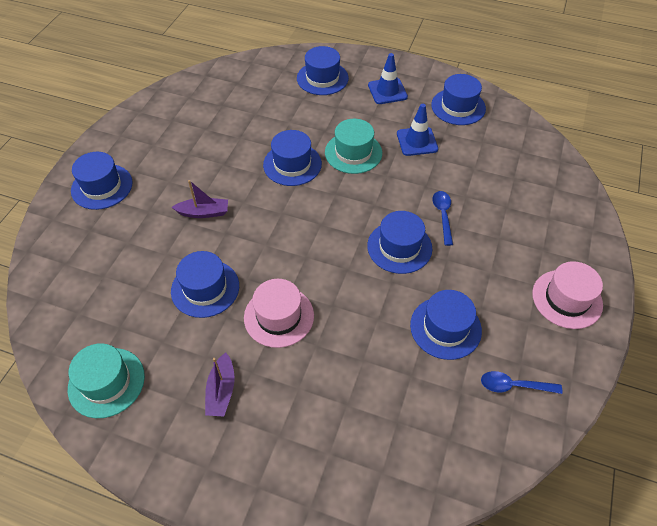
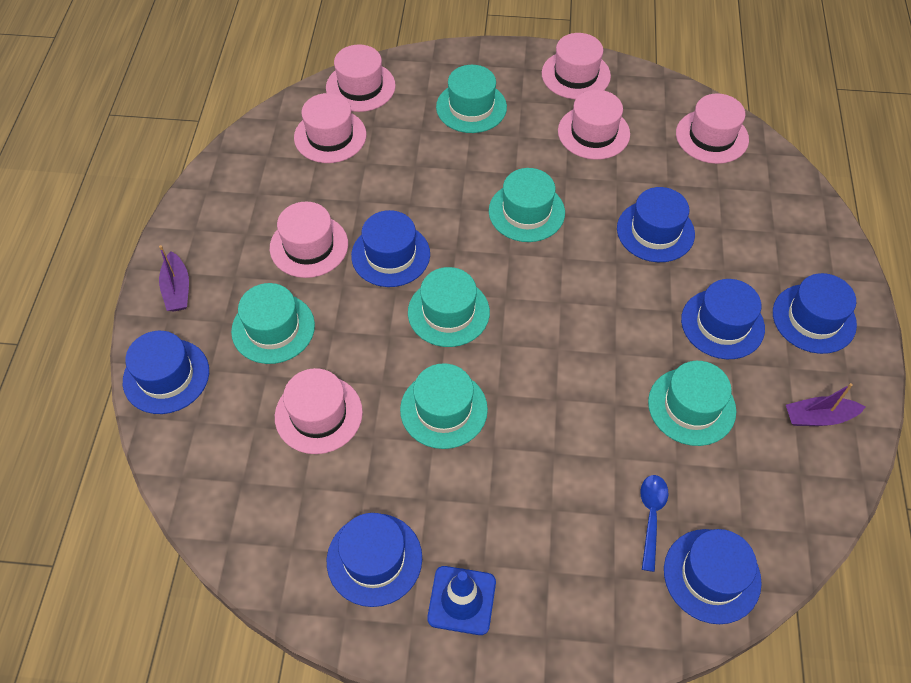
blue spoon: [432,191,453,246] [481,371,562,394] = 2 -> [640,475,668,572] = 1
blue traffic cone: [368,53,408,104] [397,104,438,156] = 2 -> [427,566,496,635] = 1
pink hat: [244,279,314,348] [532,261,603,329] = 2 -> [270,202,348,278] [275,368,363,454] [294,93,366,163] [326,44,396,112] [542,33,611,99] [558,90,630,160] [676,93,749,164] = 7
turquoise hat: [68,343,145,418] [325,119,382,174] = 2 -> [231,283,315,364] [400,363,488,449] [408,267,490,347] [436,65,507,133] [489,168,565,242] [648,361,736,446] = 6

